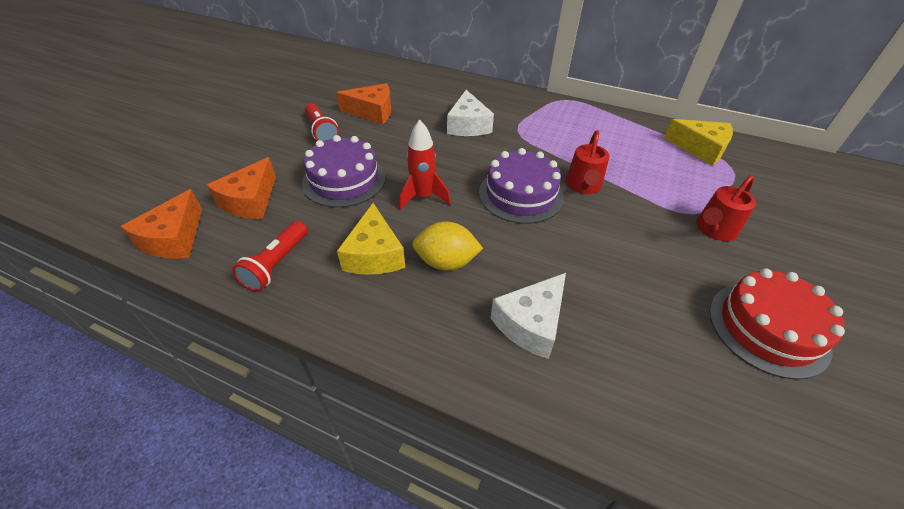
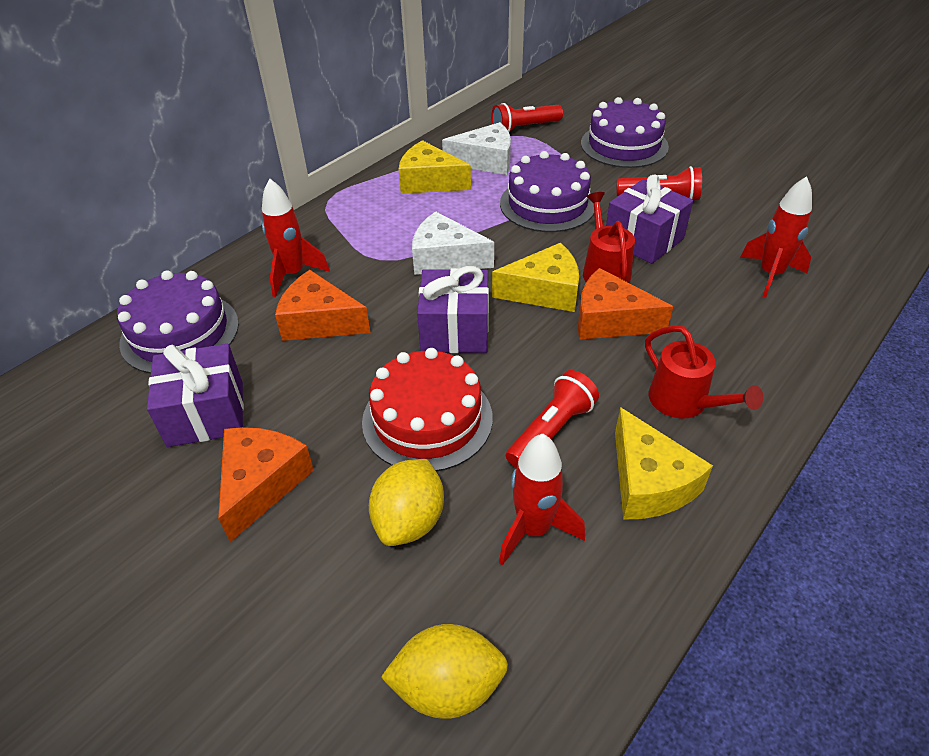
purple cake: [302,135,385,208] [479,148,564,224] = 2 -> [117,271,239,374] [500,151,594,232] [581,97,669,168] = 3
purple gift: none = 0 -> [147,344,244,447] [417,266,489,353] [606,175,693,264] = 3
red flashlight: [232,221,308,292] [305,103,339,141] = 2 -> [491,103,563,132] [506,370,599,468] [616,166,702,200] = 3
red rocket: [399,119,451,210] = 1 -> [262,179,330,297] [499,433,585,566] [740,176,812,298] = 3
yellow cheese: [337,203,405,275] [664,119,733,166] = 2 -> [399,140,471,194] [492,243,579,312] [615,407,713,520] = 3
yellow lemon: [412,222,483,271] = 1 -> [369,459,444,546] [381,624,508,719] = 2

